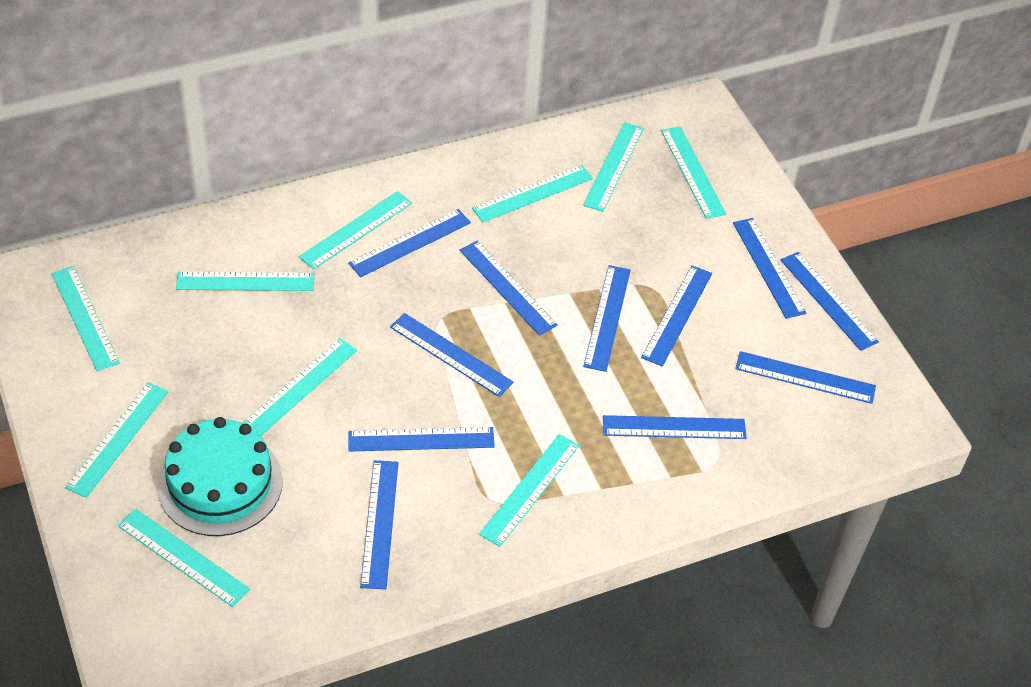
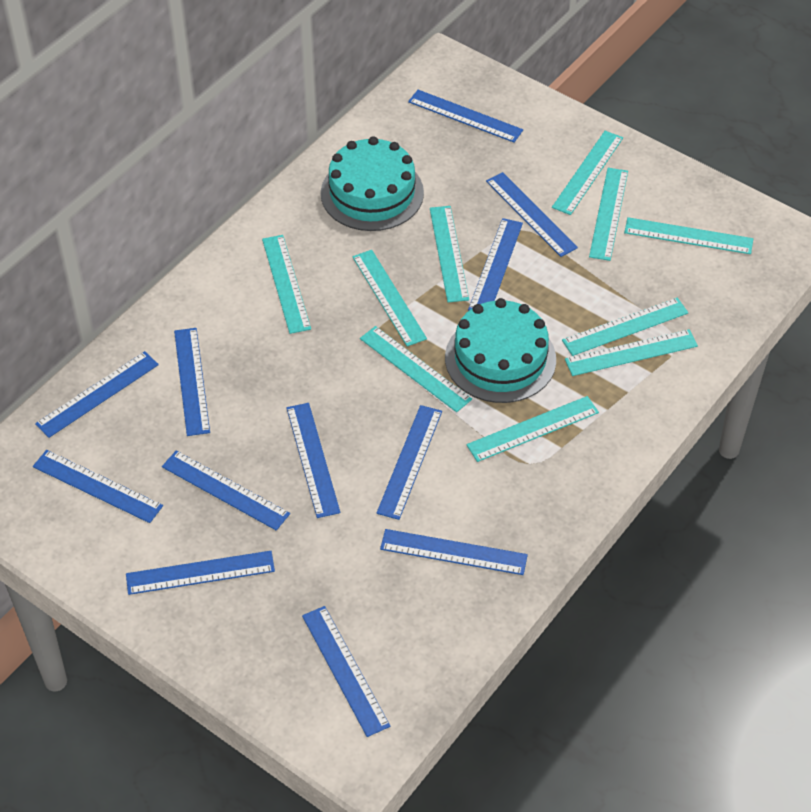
blue ruler: [348,209,471,277] [348,427,495,452] [360,460,399,589] [390,313,514,397] [460,240,558,336] [583,265,631,372] [603,415,747,439] [641,265,712,366] [733,218,806,319] [735,351,876,404] [781,252,879,351] = 11 -> [33,450,163,523] [35,351,159,438] [126,551,275,595] [162,451,290,531] [174,328,210,436] [286,403,340,518] [302,606,390,737] [377,405,442,520] [380,529,528,575] [408,90,523,142] [468,218,523,310] [486,172,578,257] = 12
turquoise cake: [157,417,283,536] = 1 -> [321,136,424,231] [445,298,556,403] = 2

